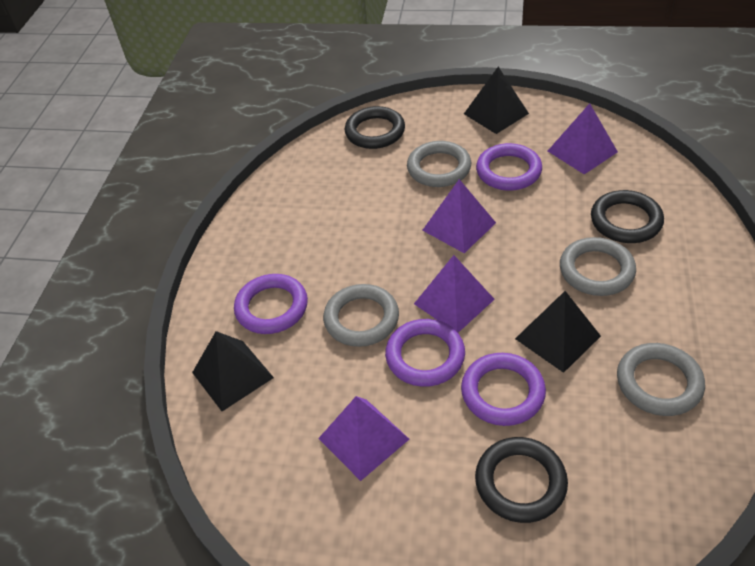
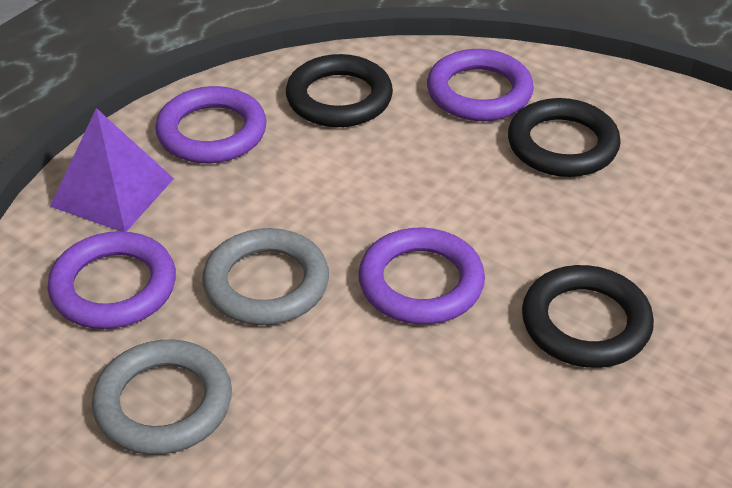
black pyramid: [192,331,274,411] [464,67,529,134] [515,291,601,373] = 3 -> none = 0
grey ring: [323,284,399,347] [407,141,471,187] [560,237,636,296] [617,343,705,416] = 4 -> [92,340,232,455] [202,228,329,325] = 2
purple pyramid: [318,396,409,481] [414,255,495,333] [422,179,496,253] [548,103,618,174] = 4 -> [50,108,174,232] = 1

